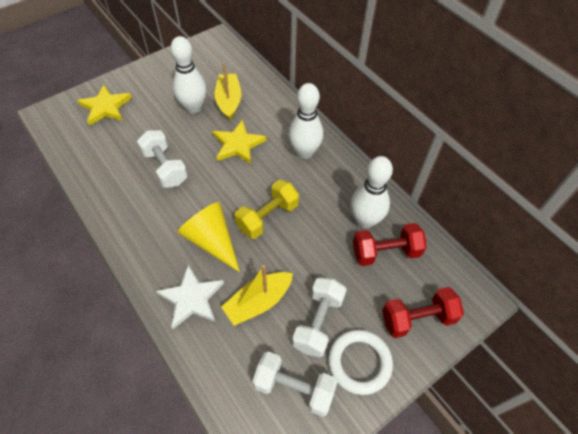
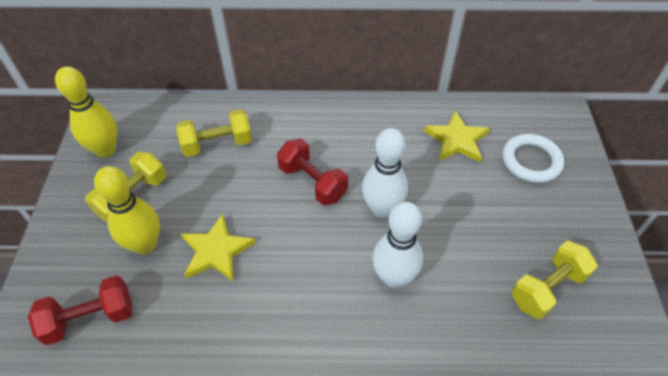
white bowling pin: [171,36,206,114] [288,83,323,159] [351,156,393,229] = 3 -> [362,128,408,218] [372,202,423,288] = 2
white dumbbell: [137,130,188,188] [252,351,338,417] [292,277,347,357] = 3 -> none = 0
white star: [156,264,224,329] = 1 -> none = 0
yellow boat: [214,62,241,121] [221,265,293,326] = 2 -> none = 0
yellow bowling pin: none = 0 -> [55,66,117,158] [94,166,160,254] = 2
yellow cone: [177,202,240,272] = 1 -> none = 0
yellow dumbbell: [234,180,299,239] = 1 -> [85,152,166,223] [176,109,252,157] [511,241,598,320] = 3

